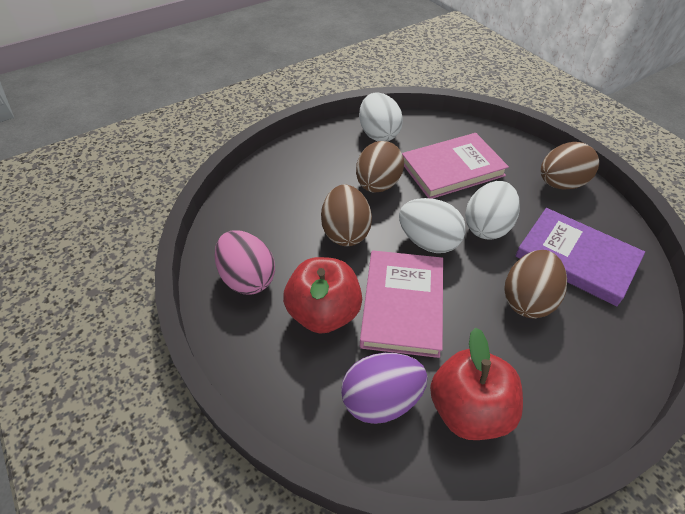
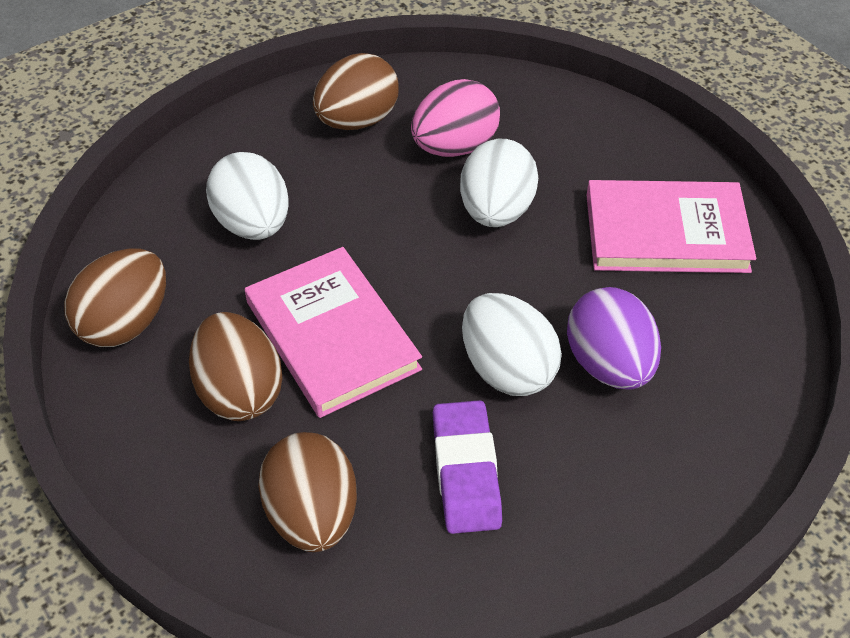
purple book: [515,208,645,306] = 1 -> none = 0
purple eraser: none = 0 -> [433,400,502,534] = 1
red apple: [283,257,362,334] [430,328,523,440] = 2 -> none = 0

